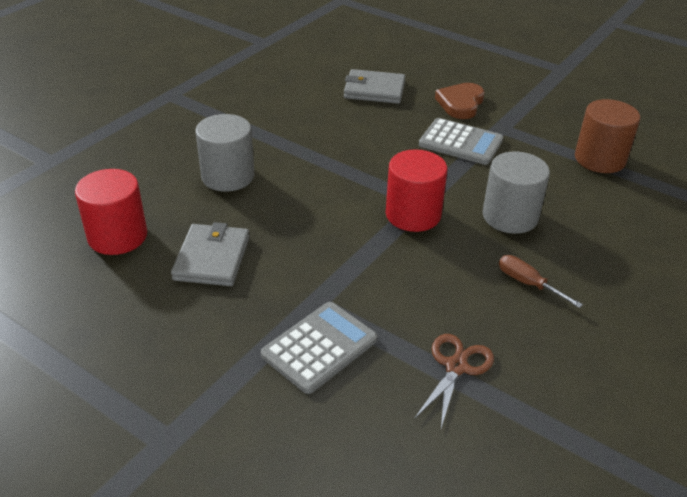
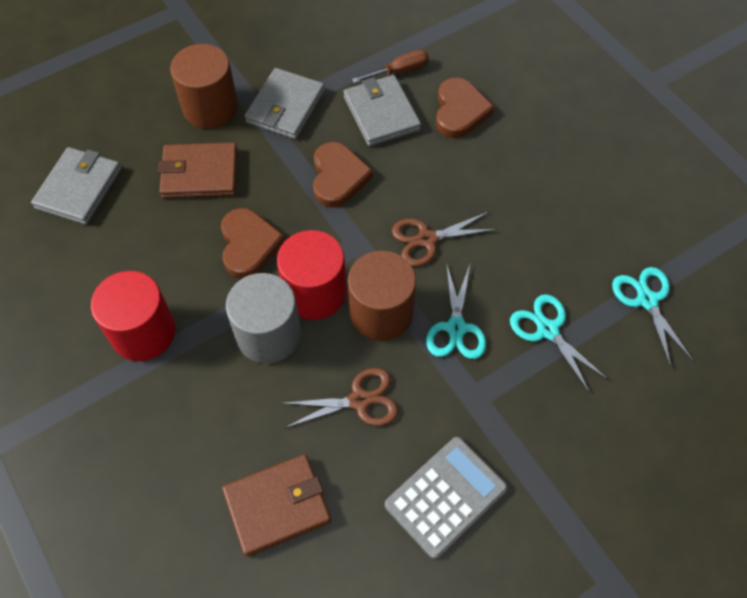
brown cylinder: [575,99,640,173] = 1 -> [170,44,238,129] [347,251,416,341] = 2
brown heart: [435,83,485,119] = 1 -> [221,208,285,279] [313,142,373,208] [436,78,494,138] = 3
brown scissors: [414,334,494,428] = 1 -> [280,368,398,428] [392,212,498,266] = 2
brown wallet: none = 0 -> [158,142,237,198] [222,454,331,557] = 2
grey calculator: [261,302,377,394] [419,118,503,165] = 2 -> [385,437,508,559] = 1
grey cylinder: [195,114,255,192] [483,152,550,234] = 2 -> [226,273,301,363] = 1
grey wallet: [171,222,250,286] [344,69,405,104] = 2 -> [31,147,121,225] [244,68,325,139] [343,75,421,147] = 3
turquoise scissors: none = 0 -> [426,262,486,359] [510,294,609,393] [612,267,693,367] = 3

